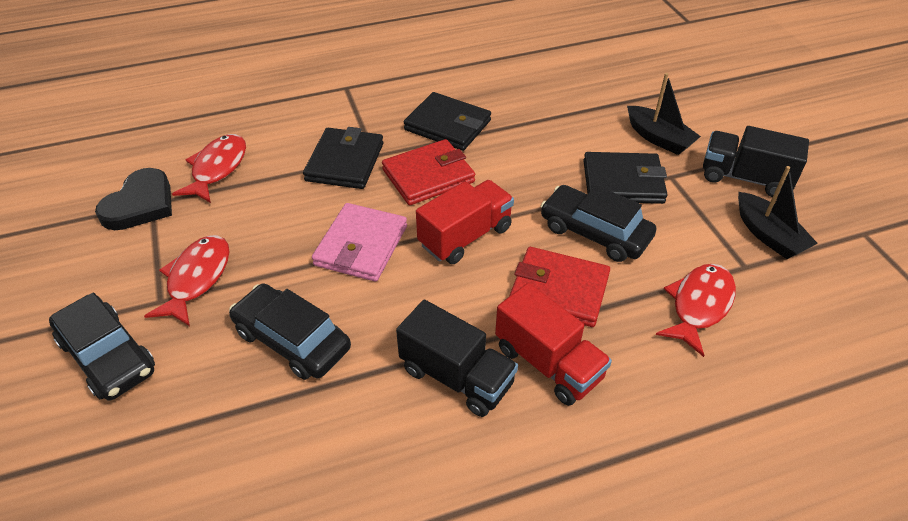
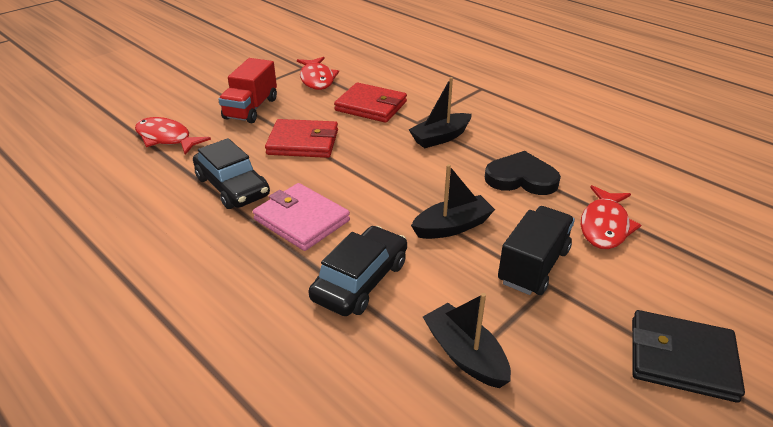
black boat: [627,73,701,155] [738,166,818,259] = 2 -> [409,77,472,148] [411,164,495,239] [423,293,511,388] = 3
black car: [49,292,155,401] [229,283,351,380] [541,185,656,262] = 3 -> [193,138,270,209] [308,226,407,316] = 2
black truck: [396,300,518,417] [703,126,809,197] = 2 -> [498,206,575,295] = 1
black wallet: [303,127,383,189] [404,92,491,151] [583,152,668,204] = 3 -> [632,310,745,403] = 1
red truck: [416,180,514,264] [495,283,612,406] = 2 -> [218,58,277,123] = 1

